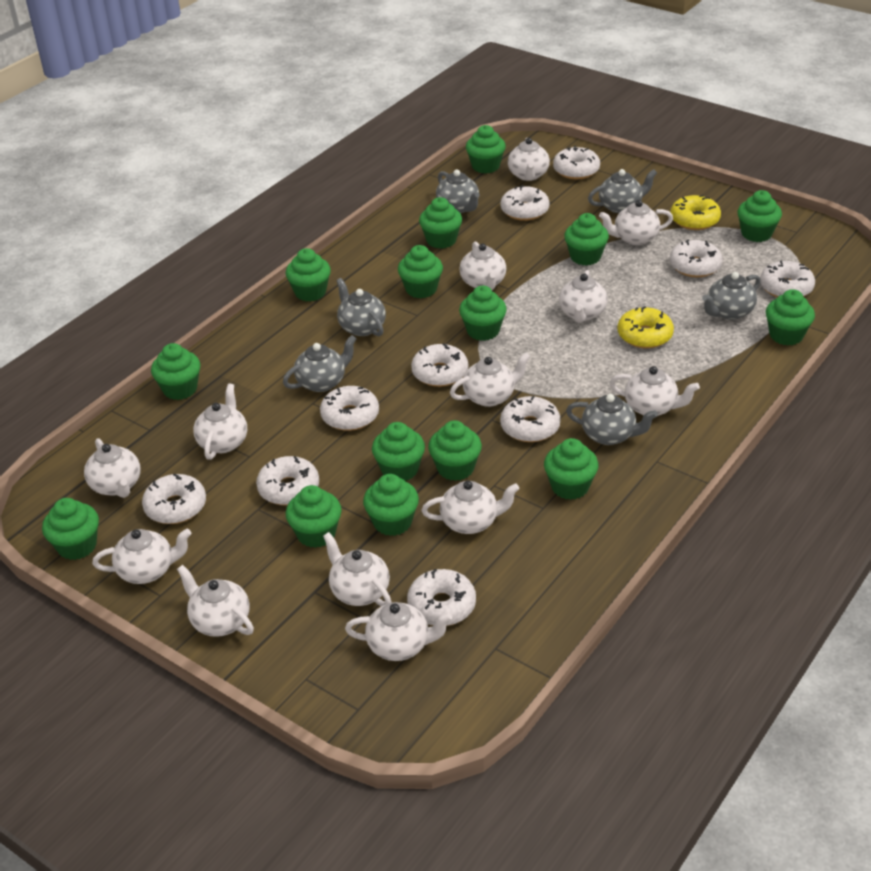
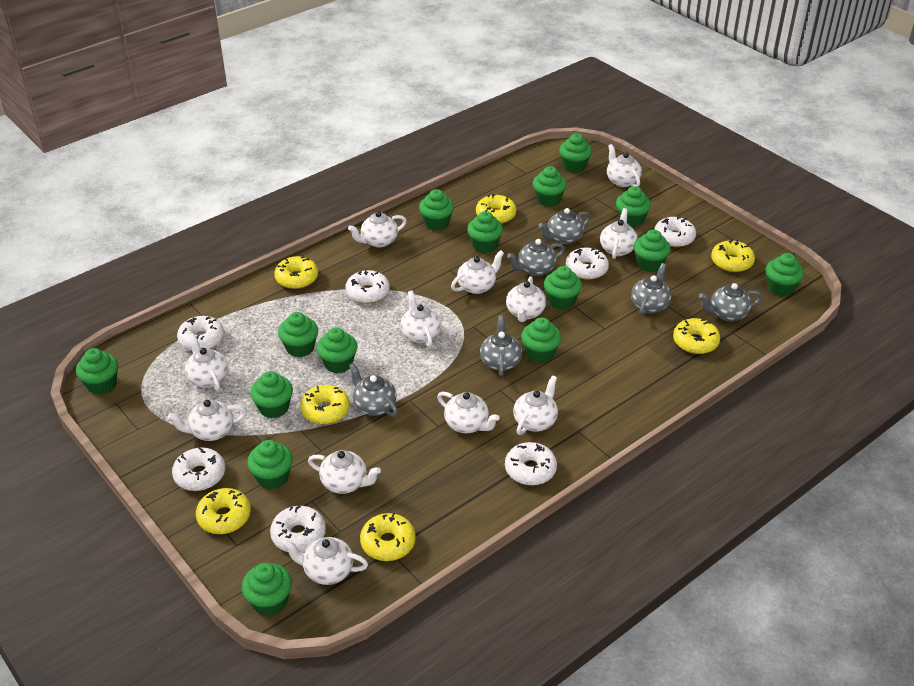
white donut: [142,474,206,524] [256,456,319,505] [320,386,379,431] [407,569,476,626] [411,343,468,387] [500,185,550,221] [500,396,561,442] [553,146,600,179] [670,240,723,277] [760,261,815,297] = 10 -> [172,447,225,491] [177,316,224,351] [270,506,326,552] [345,269,390,304] [505,442,557,485] [566,247,609,280] [654,217,696,247] = 7
white teapot: [84,438,140,498] [92,529,191,584] [177,565,254,637] [193,384,247,460] [323,532,391,606] [345,602,452,661] [422,481,519,534] [450,353,530,407] [459,241,506,290] [508,138,550,181] [559,270,607,323] [599,200,673,245] [609,366,700,416] = 13 -> [168,399,247,441] [185,334,228,391] [283,537,368,585] [308,450,381,494] [348,211,407,248] [400,291,441,347] [437,392,500,433] [451,250,504,294] [506,276,546,322] [513,375,558,435] [600,208,638,259] [607,144,642,187] = 12
yellow donut: [617,306,674,348] [670,195,721,230] = 2 -> [196,488,251,534] [274,256,318,289] [300,385,350,424] [360,513,416,561] [476,194,516,224] [673,318,720,354] [711,240,755,272] = 7

